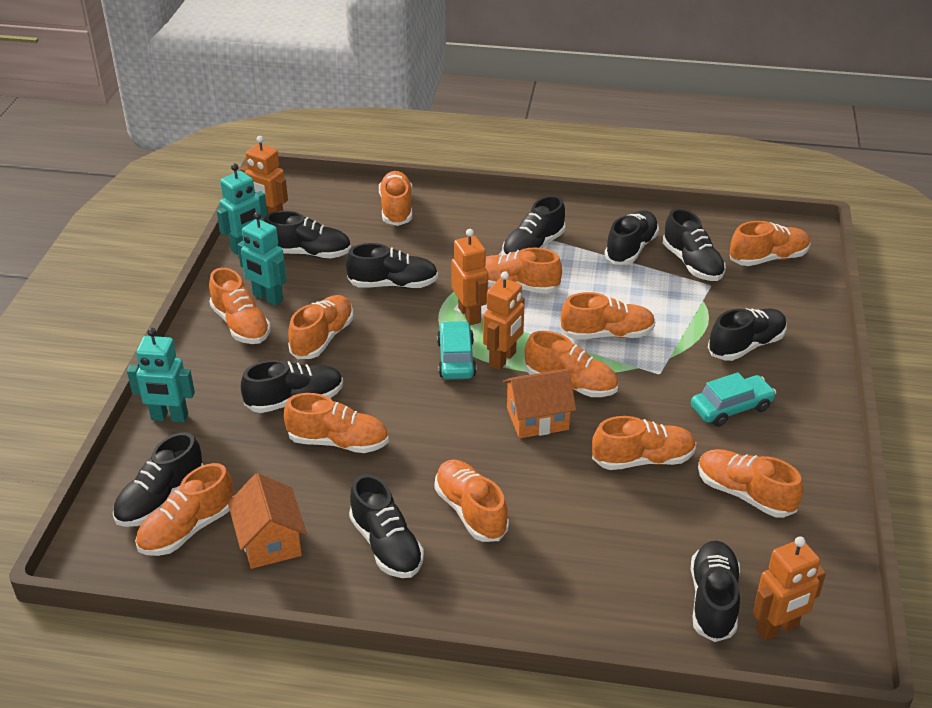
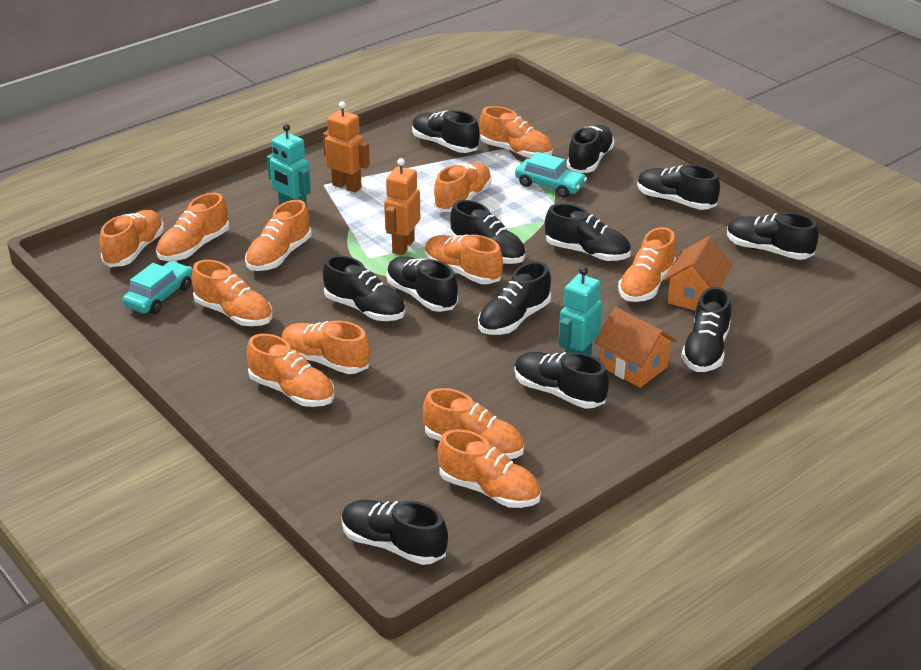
black shoe: [113,432,203,527] [241,360,343,413] [264,211,351,258] [346,243,438,288] [349,474,424,578] [502,195,565,255] [605,211,659,265] [663,208,726,281] [691,541,740,642] [708,308,787,361] = 10 -> [323,255,405,321] [341,500,448,565] [386,256,458,312] [412,110,479,153] [450,200,525,264] [478,262,551,335] [515,352,609,408] [545,203,631,261] [566,125,615,173] [637,165,720,210] [681,287,731,372] [727,212,818,260] = 12
orange robot: [240,136,288,220] [451,229,488,325] [483,271,525,370] [753,536,826,641] = 4 -> [323,101,370,193] [384,158,420,255] = 2
turquoise robot: [127,328,195,423] [217,164,267,255] [237,212,286,306] = 3 -> [267,124,311,207] [559,267,602,355] = 2

